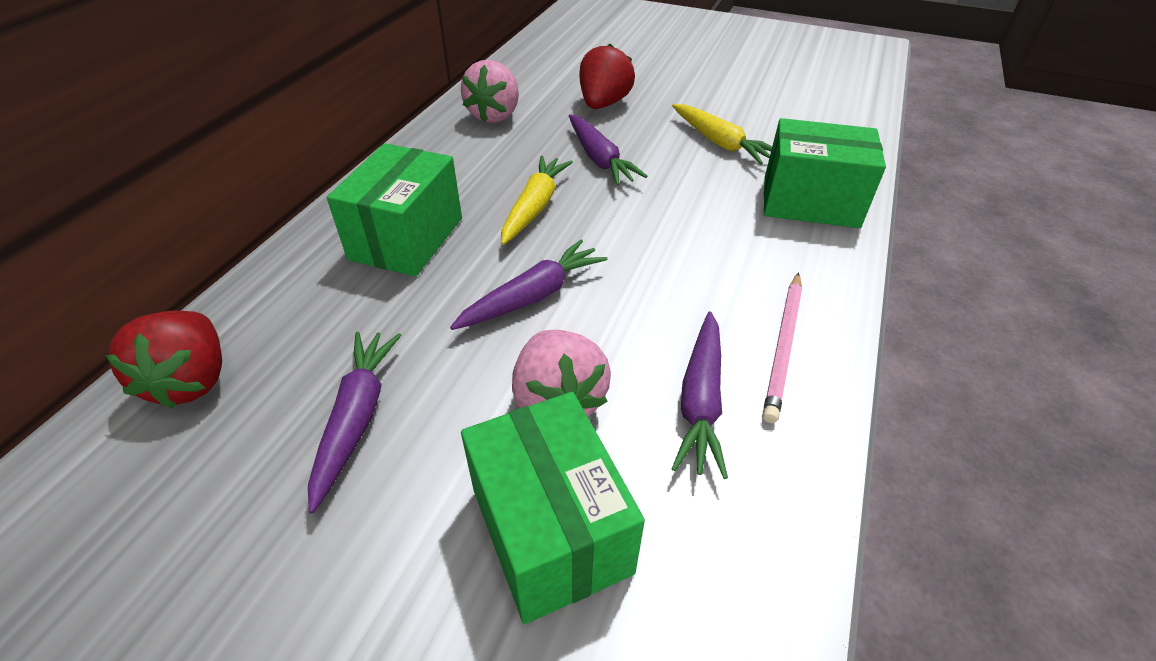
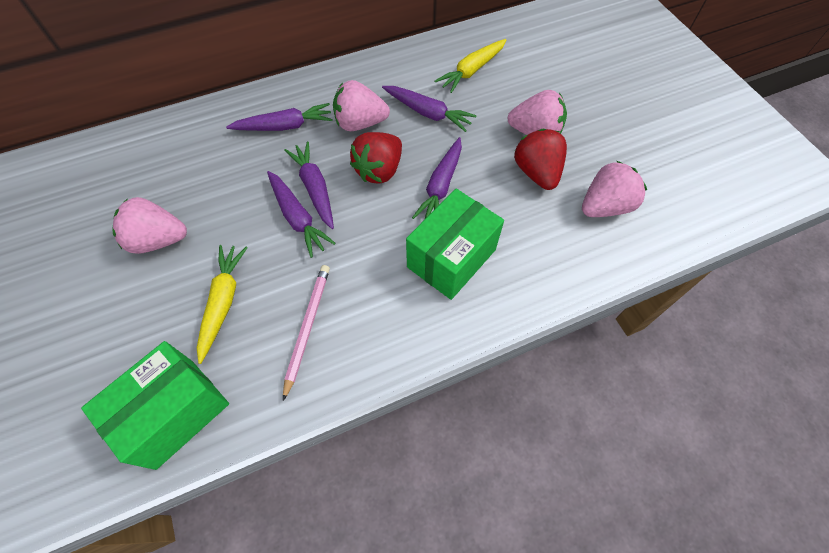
green box: [327,143,462,276] [461,392,645,624] [764,118,886,228] = 3 -> [81,341,229,470] [406,189,504,300] = 2
pink strawberry: [461,60,519,123] [512,330,611,417] = 2 -> [112,197,187,254] [333,80,390,131] [507,90,567,135] [582,161,647,217] = 4
purple carrot: [308,332,401,514] [450,239,608,330] [569,114,647,186] [672,311,728,479] = 4 -> [226,103,333,131] [267,171,336,258] [284,141,334,229] [382,86,477,132] [412,137,462,219] = 5

